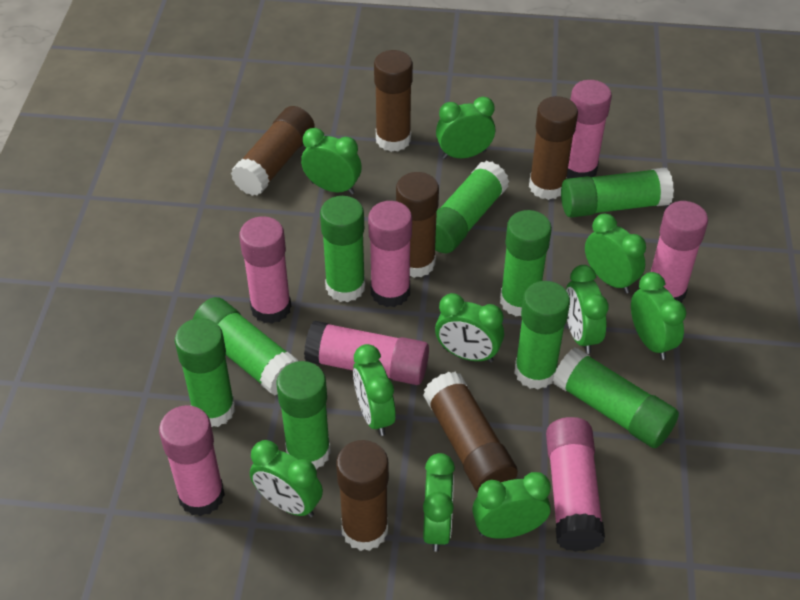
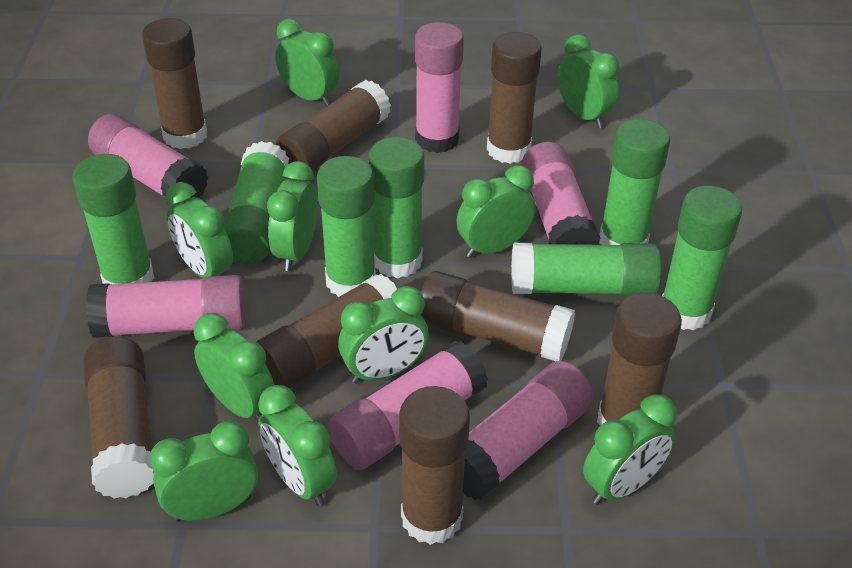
brown glue stick: [231,106,315,196] [336,440,389,551] [374,50,413,152] [396,172,439,278] [423,372,518,492] [529,96,578,200] = 6 -> [84,337,154,498] [142,18,207,149] [256,274,397,389] [275,80,391,171] [399,386,470,545] [421,271,575,361] [487,32,542,164] [597,293,682,425] = 8
green glue stick: [175,318,235,427] [193,297,299,396] [276,361,331,469] [320,196,365,302] [435,161,510,253] [500,210,552,317] [514,281,570,390] [553,348,679,448] [561,168,674,218] = 9 -> [73,154,154,284] [224,141,289,264] [317,156,376,297] [369,137,424,278] [511,243,661,296] [599,119,670,245] [662,186,742,330] = 7
pink glue stick: [159,405,225,516] [239,216,291,324] [304,321,429,385] [368,201,412,307] [546,417,605,552] [567,80,612,179] [651,201,708,303] = 7 -> [86,275,246,338] [88,114,208,204] [328,341,488,470] [415,22,464,153] [463,361,594,501] [521,142,601,245] = 6

